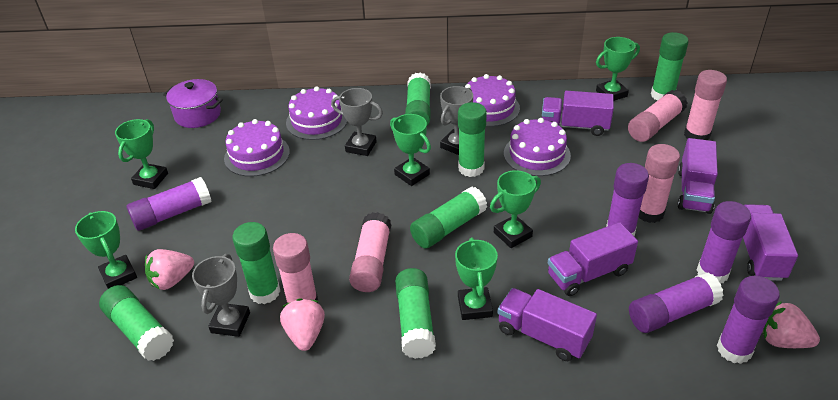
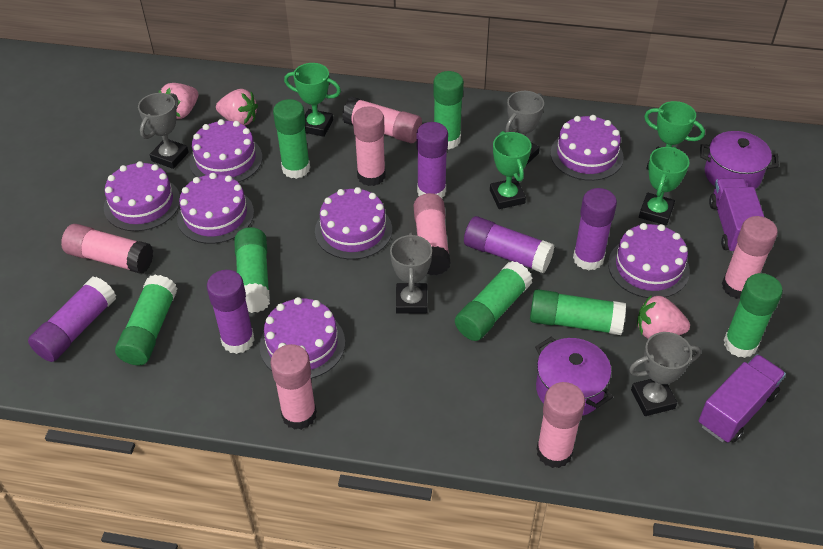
green trophy: [75,211,137,289] [115,119,168,189] [390,114,431,186] [455,238,498,320] [490,170,541,248] [596,37,640,101] = 6 -> [284,63,341,137] [490,131,531,209] [639,146,690,225] [644,101,705,170] = 4
grey trophy: [192,254,250,337] [331,88,383,156] [440,86,473,155] = 3 -> [138,93,189,169] [390,232,432,314] [505,91,544,165] [629,332,701,416] = 4
pink glue stick: [273,233,318,304] [349,212,392,292] [628,90,687,142] [639,144,680,223] [684,70,727,140] = 5 -> [61,224,153,274] [271,344,317,430] [342,97,422,143] [353,106,386,186] [414,193,450,275] [537,382,585,468] [722,216,778,299] = 7
purple cake: [224,119,290,177] [286,86,347,140] [465,74,520,127] [504,118,571,176] = 4 -> [104,161,180,231] [177,173,254,244] [189,119,262,183] [260,297,345,379] [315,187,392,259] [550,115,624,181] [608,223,690,298] = 7
purple pot: [163,79,223,128] = 1 -> [535,337,613,416] [700,131,779,189] = 2
purple truck: [497,288,597,361] [542,91,614,136] [548,222,638,296] [678,138,718,214] [743,204,798,281] = 5 -> [699,354,786,443] [709,178,764,254] = 2

